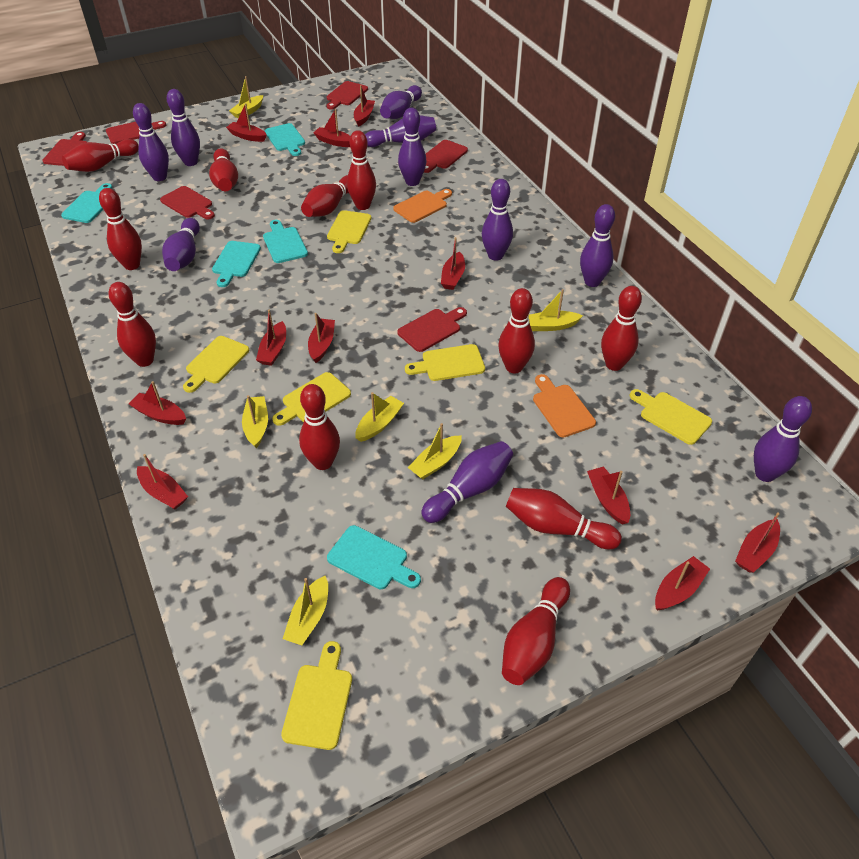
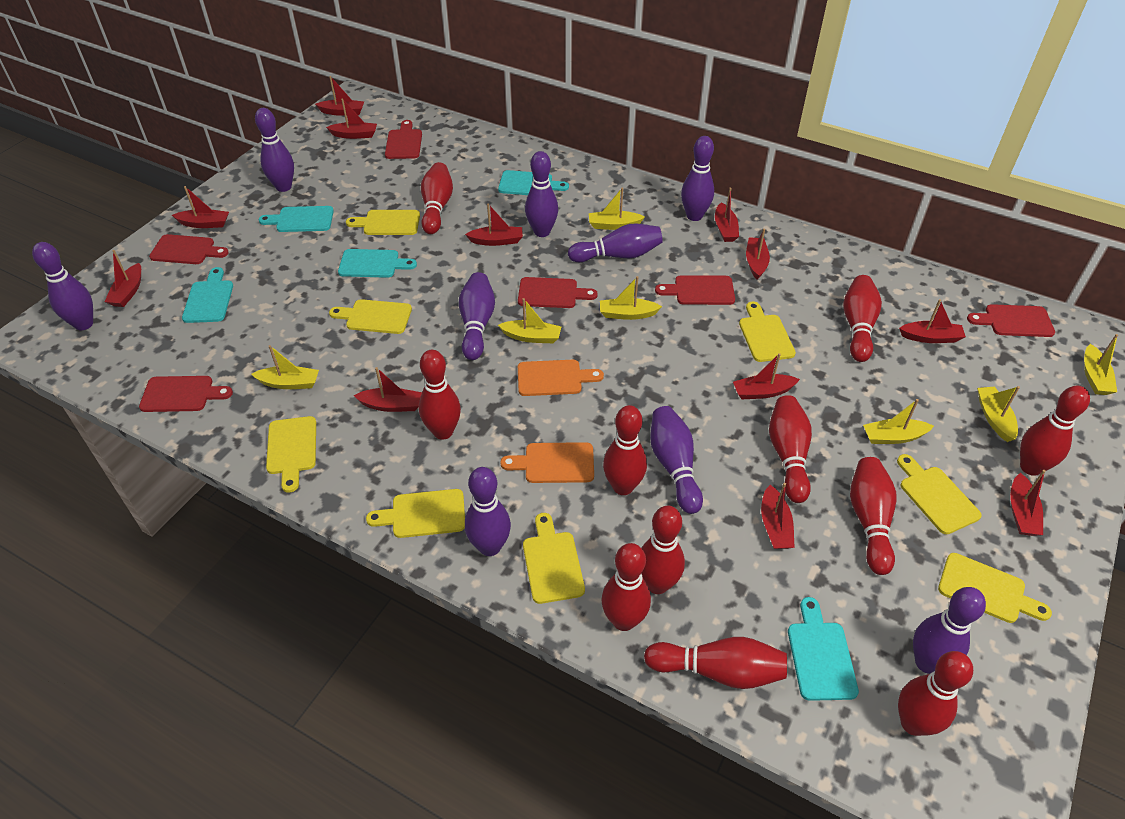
purple bowling pin: [133,103,169,181] [162,218,200,271] [167,89,200,166] [365,115,436,147] [380,85,422,119] [398,108,426,186] [421,441,513,523] [482,179,513,261] [580,204,615,287] [754,396,812,482] = 10 -> [32,242,93,330] [255,108,294,192] [459,272,495,360] [465,467,511,556] [525,151,558,237] [568,223,663,262] [650,406,703,514] [681,136,714,221] [913,587,986,674] = 9
red boat: [129,381,186,425] [137,454,188,509] [226,104,267,142] [256,310,286,366] [308,313,335,363] [313,109,350,147] [354,85,375,127] [441,237,465,290] [587,466,630,524] [655,556,710,611] [735,512,780,573] = 11 -> [105,250,141,307] [172,186,229,228] [315,76,364,116] [326,99,377,139] [354,367,422,412] [465,203,523,246] [715,188,739,242] [733,353,800,399] [746,229,770,280] [761,483,795,549] [899,299,966,343] [1010,470,1046,536] = 12
yellow boat: [229,76,263,118] [242,395,268,448] [283,576,328,645] [356,392,404,442] [408,423,462,479] [529,289,583,331] = 6 -> [251,345,319,389] [498,298,561,343] [589,188,645,230] [600,276,662,320] [863,399,934,444] [977,386,1020,442] [1084,334,1118,395] = 7
yellow cutting board: [183,336,249,393] [272,372,351,426] [281,641,352,750] [327,210,371,253] [405,344,485,381] [630,389,712,445] = 6 -> [266,416,316,492] [329,299,412,334] [346,210,420,235] [366,489,465,538] [523,513,585,604] [739,302,796,362] [897,454,982,534] [938,553,1052,623] = 8

